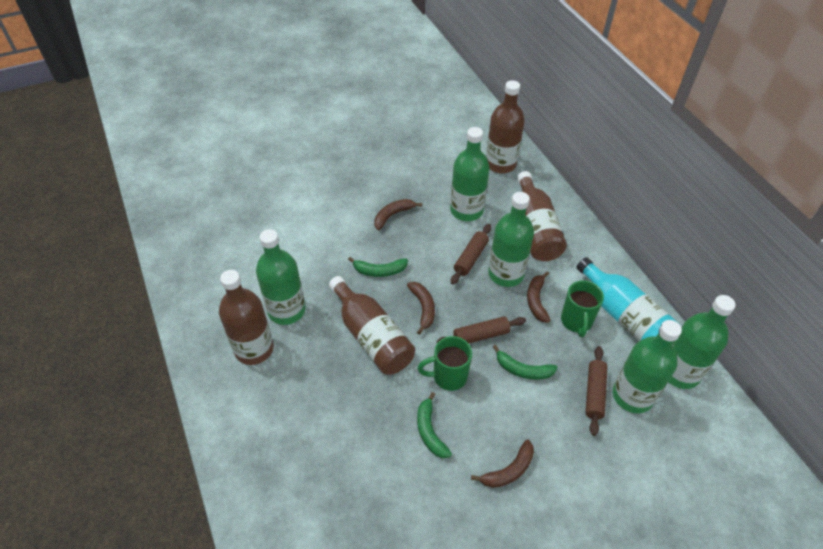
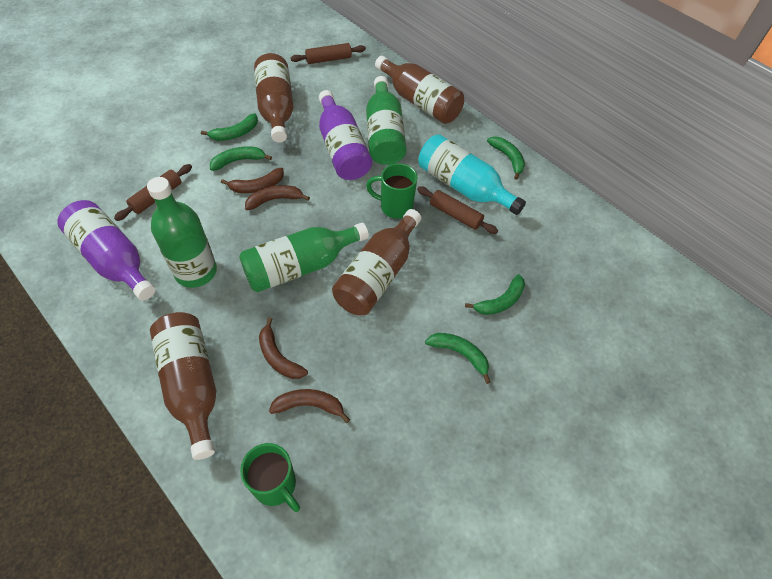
green banana: [348,257,408,277] [417,392,452,458] [493,345,558,380] = 3 -> [201,113,258,141] [210,147,272,171] [425,333,490,384] [465,274,525,315] [487,136,525,180] = 5
green bottle: [256,229,305,325] [450,127,490,221] [488,192,534,287] [613,320,682,413] [668,295,736,389] = 5 -> [147,177,217,288] [239,223,369,293] [366,76,406,165] = 3
purple bottle: none = 0 -> [58,200,155,301] [319,90,372,180] = 2

